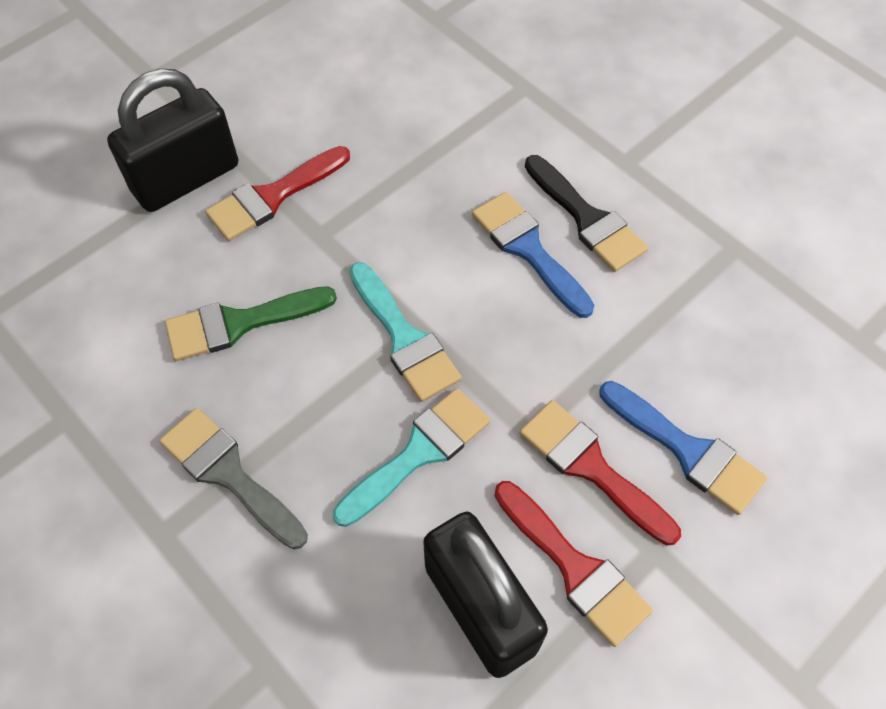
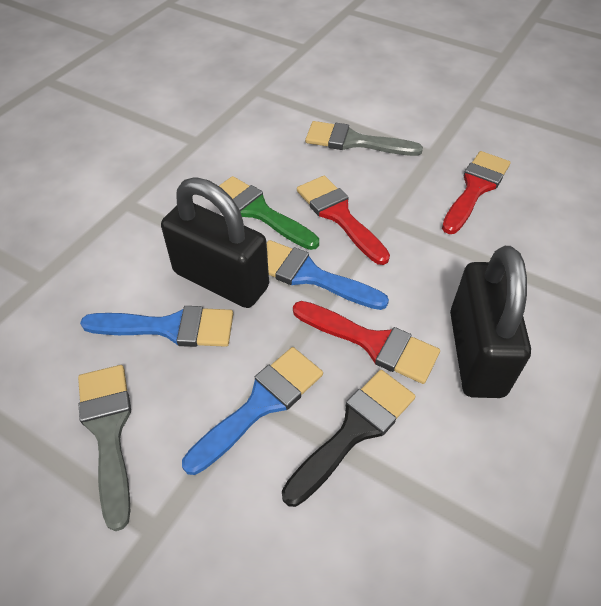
blue brush: [472,192,594,318] [599,381,767,515] = 2 -> [80,306,233,347] [182,347,323,475] [267,240,389,310] = 3
grey brush: [159,408,308,549] = 1 -> [78,365,131,531] [305,121,423,156] = 2
turquoise brush: [333,388,490,527] [349,262,461,402] = 2 -> none = 0

